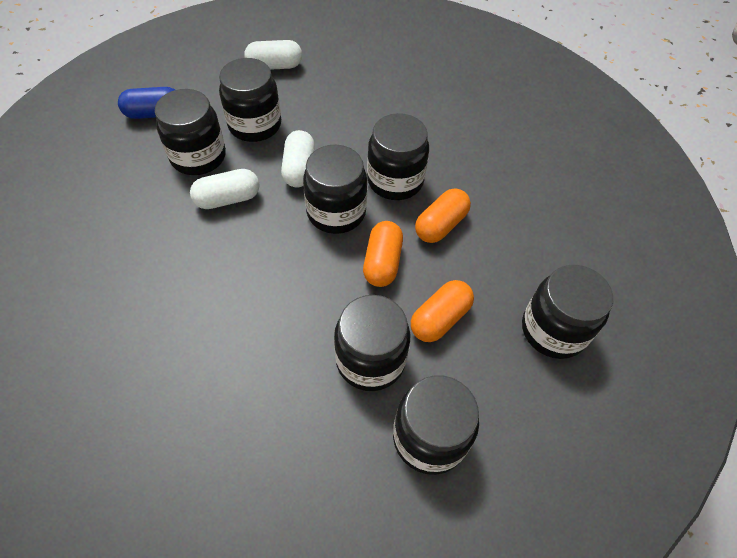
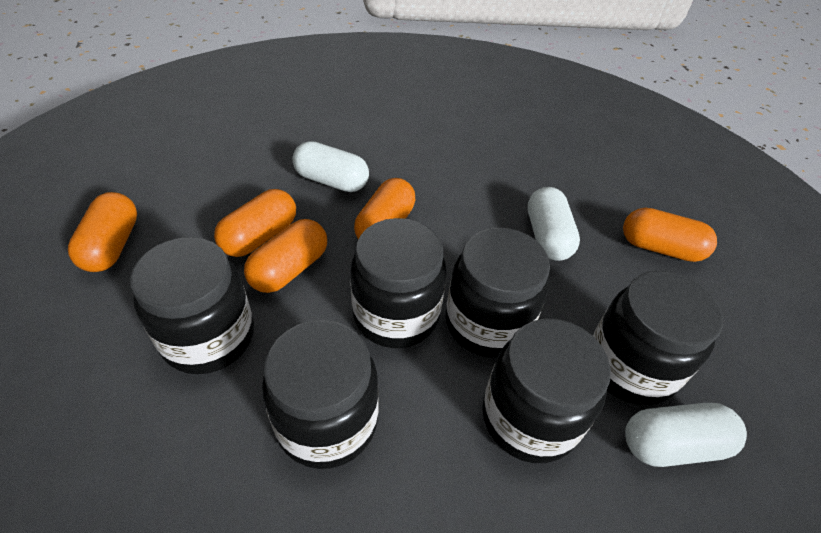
black jar: [155,89,226,175] [219,58,281,142] [303,145,367,234] [334,295,410,391] [367,113,429,200] [393,375,479,475] [522,265,613,359] = 7 -> [130,237,254,374] [262,320,379,469] [351,218,447,348] [446,227,550,358] [482,318,611,463] [593,270,723,406] = 6
blue capsule: [118,87,175,119] = 1 -> none = 0
orange capsule: [363,221,403,287] [411,280,474,342] [415,188,471,243] = 3 -> [68,192,137,272] [214,189,296,257] [244,219,327,293] [354,178,415,239] [623,208,717,262] = 5

